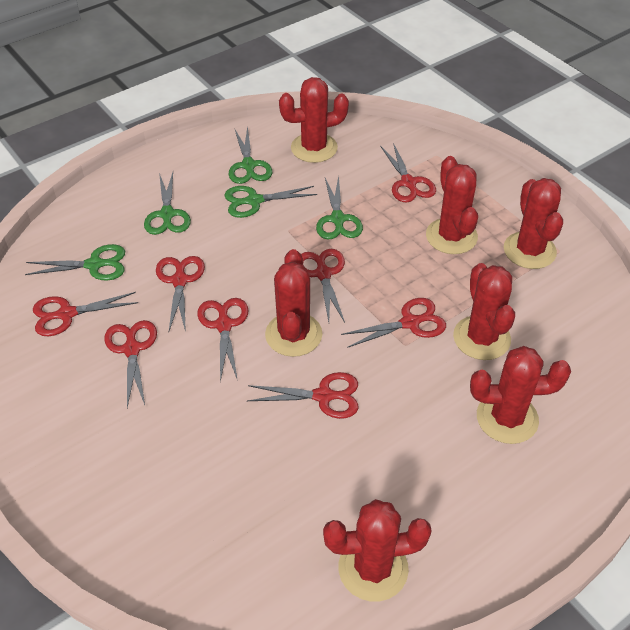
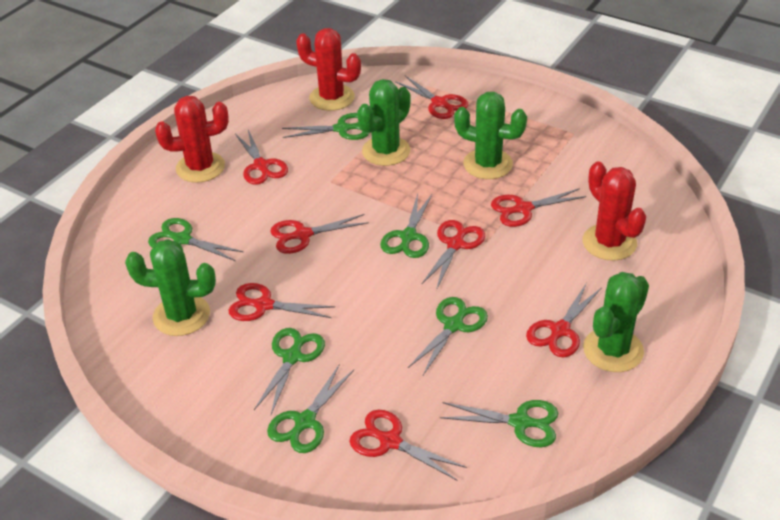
green cactus: none = 0 -> [125,239,216,336] [357,79,411,166] [454,92,527,179] [583,272,649,372] = 4
green scissors: [25,244,125,281] [144,172,191,235] [224,186,317,218] [228,126,272,184] [316,176,363,239] = 5 -> [148,218,244,261] [254,328,325,414] [267,364,354,453] [282,113,369,140] [380,194,432,258] [408,297,488,375] [440,400,558,447] = 7
red cactus: [265,249,322,357] [279,77,349,163] [323,499,432,601] [426,156,478,254] [453,263,515,360] [470,346,571,444] [504,178,563,269] = 7 -> [155,96,229,183] [296,28,361,111] [583,161,646,261] = 3

